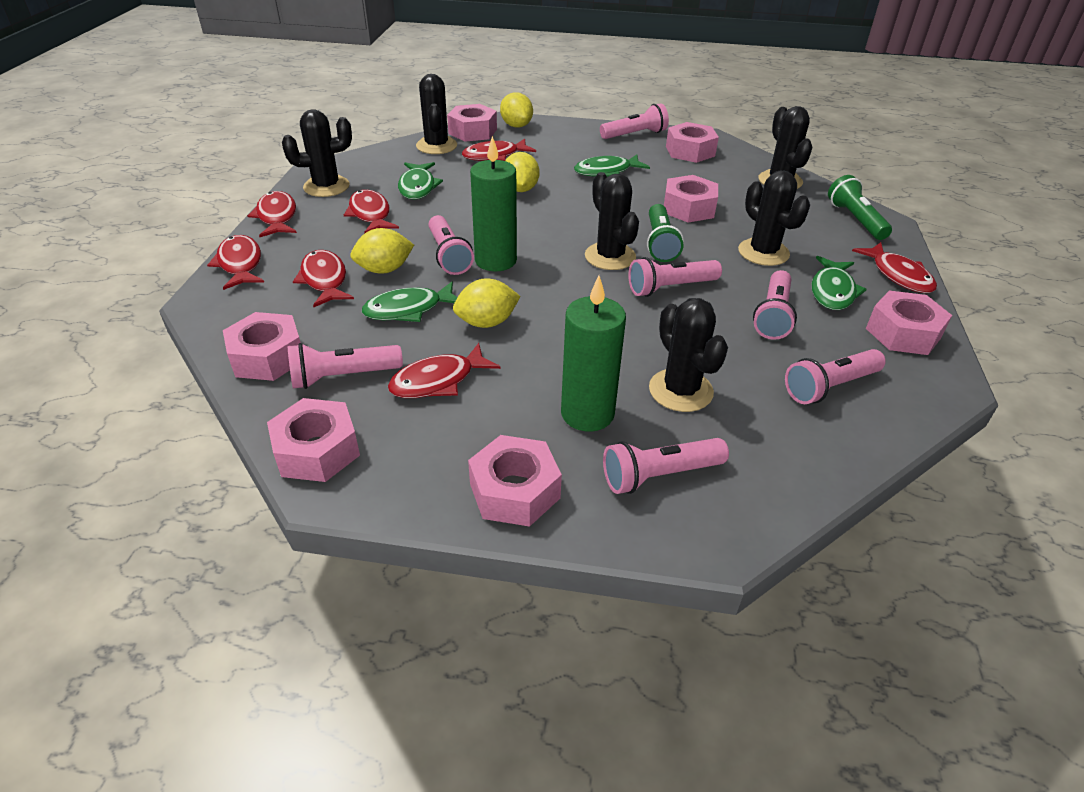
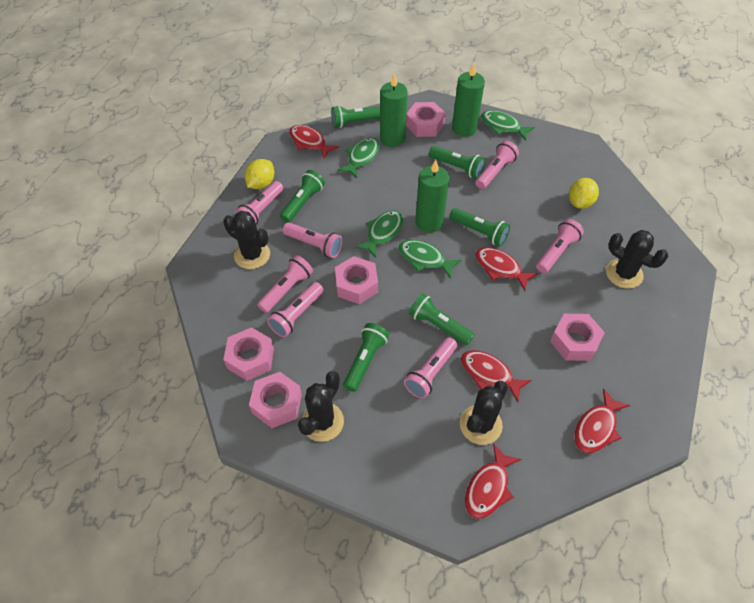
black cactus: [282,109,352,197] [416,74,457,154] [585,172,639,270] [649,298,728,412] [738,170,810,266] [758,106,812,189] = 6 -> [223,211,270,269] [298,371,344,442] [460,381,508,445] [606,230,668,289] = 4
green candle: [470,136,517,271] [561,276,626,432] = 2 -> [380,73,408,147] [415,160,449,232] [452,63,485,137] = 3
green flashlight: [647,204,684,262] [828,175,892,240] = 2 -> [280,170,325,223] [331,105,380,128] [343,323,389,392] [409,293,474,345] [429,146,485,179] [449,208,510,246] = 6
pink nut: [223,312,301,381] [267,398,360,482] [447,104,497,142] [468,435,562,527] [664,175,718,223] [666,122,719,163] [866,291,952,355] = 7 -> [223,327,274,381] [249,372,302,428] [335,256,378,304] [406,102,445,137] [550,314,605,361] = 5
red fish: [207,235,264,290] [247,191,297,237] [293,250,354,307] [344,189,399,234] [388,343,500,398] [462,139,536,161] [852,242,937,293] = 7 -> [289,125,339,159] [461,350,531,402] [465,443,521,519] [475,247,538,291] [574,388,630,453] = 5
yellow lemon: [350,228,414,274] [453,278,521,328] [500,92,533,127] [505,152,540,192] = 4 -> [245,159,274,189] [569,178,599,209] = 2

